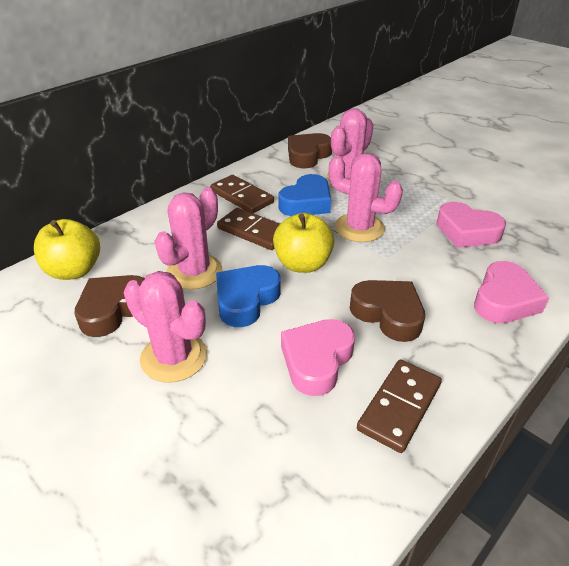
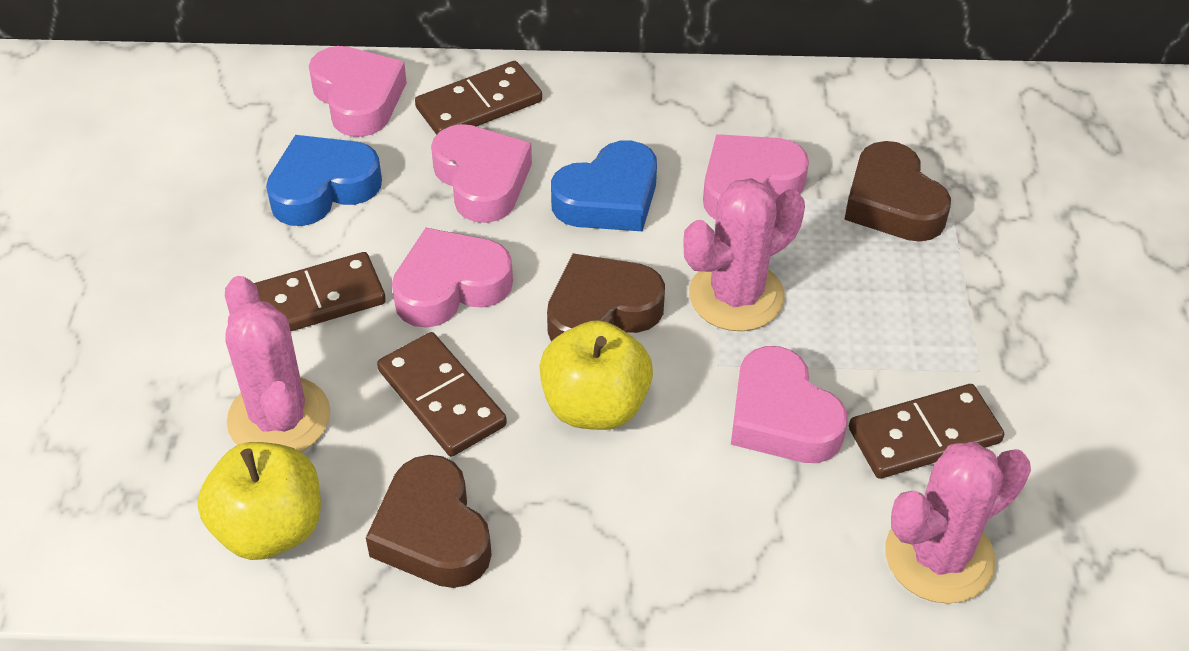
brown domino: [210,175,274,213] [217,208,280,250] [357,359,442,453] = 3 -> [254,252,386,331] [377,332,507,456] [415,61,542,135] [849,384,1004,479] = 4
pink cactus: [124,271,207,383] [155,187,222,290] [327,108,373,181] [329,153,403,242] = 4 -> [225,276,330,452] [684,178,805,331] [885,441,1031,604] = 3
pink heart: [281,319,355,396] [436,202,506,248] [474,261,549,323] = 3 -> [309,46,407,137] [392,228,513,328] [431,124,532,223] [703,134,809,220] [731,346,848,463] = 5

